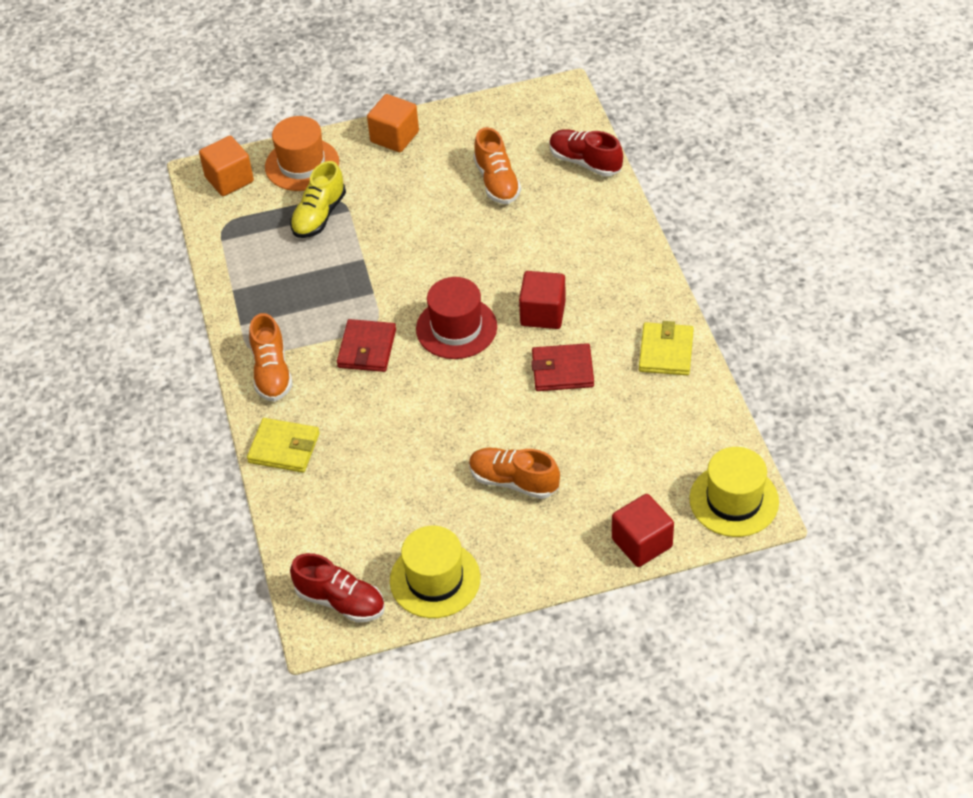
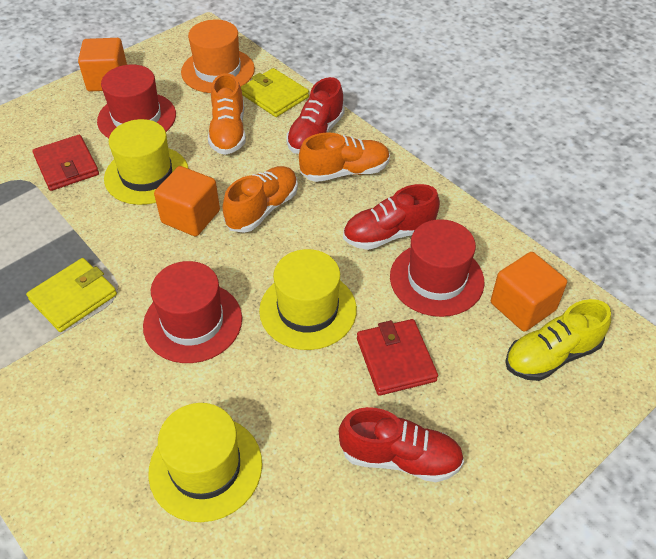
orange cube: [199,136,254,196] [367,94,419,152] = 2 -> [78,38,127,91] [154,166,220,237] [491,252,567,332] = 3
red cube: [519,271,566,329] [612,494,674,567] = 2 -> none = 0
red hat: [416,277,497,359] = 1 -> [97,64,176,138] [143,261,242,363] [390,219,484,317] = 3
red shoe: [290,553,385,622] [549,129,623,176] = 2 -> [286,77,345,154] [339,407,464,482] [343,184,440,250] = 3
yellow hat: [390,526,480,618] [690,447,779,537] = 2 -> [104,119,188,205] [148,403,262,522] [259,249,357,350] = 3

